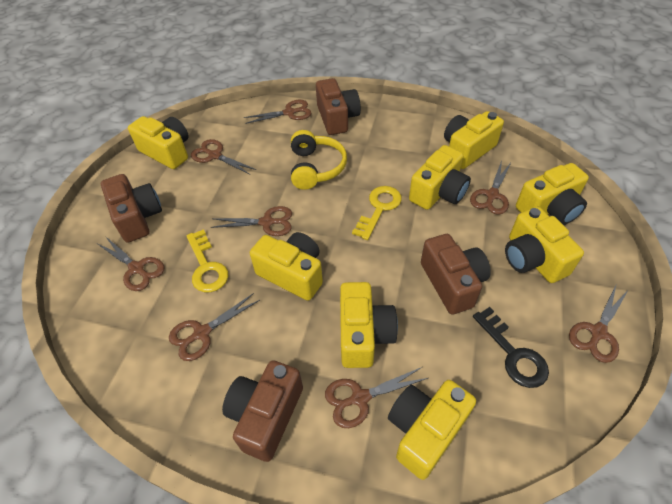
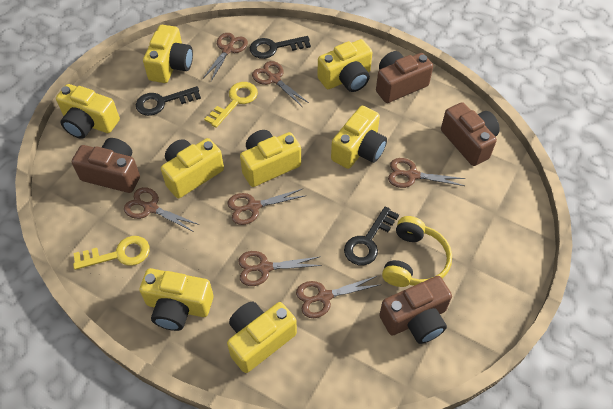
black key: [473,307,549,388] = 1 -> [136,86,201,116] [250,36,311,59] [344,206,399,265] = 3
brown scissors: [98,236,165,291] [169,293,260,361] [191,139,256,175] [211,206,292,236] [244,100,312,124] [325,367,428,428] [470,160,512,215] [569,285,629,363] = 8 -> [124,187,199,232] [203,33,248,81] [227,189,305,225] [238,251,322,286] [252,61,309,106] [296,276,379,318] [388,158,466,188] = 7

